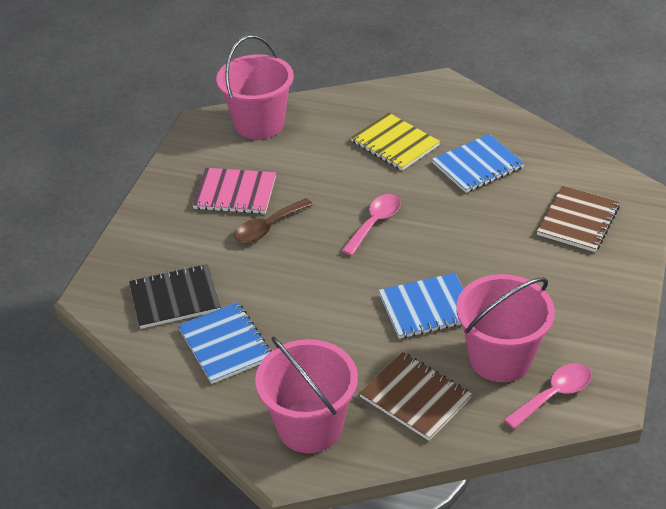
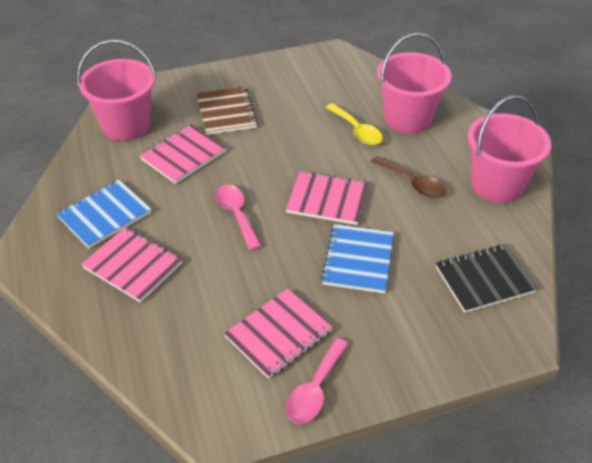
blue notebook: [178,302,272,384] [379,273,463,339] [432,134,525,193] = 3 -> [56,180,151,248] [321,224,394,293] = 2
brown notebook: [359,352,472,441] [537,186,620,252] = 2 -> [196,86,258,135] = 1
pink notebook: [193,168,276,214] = 1 -> [81,227,182,303] [139,124,227,184] [224,288,333,379] [286,171,369,225] = 4
yellow notebook: [351,112,440,171] = 1 -> none = 0
yellow spoon: none = 0 -> [326,103,383,145] = 1

